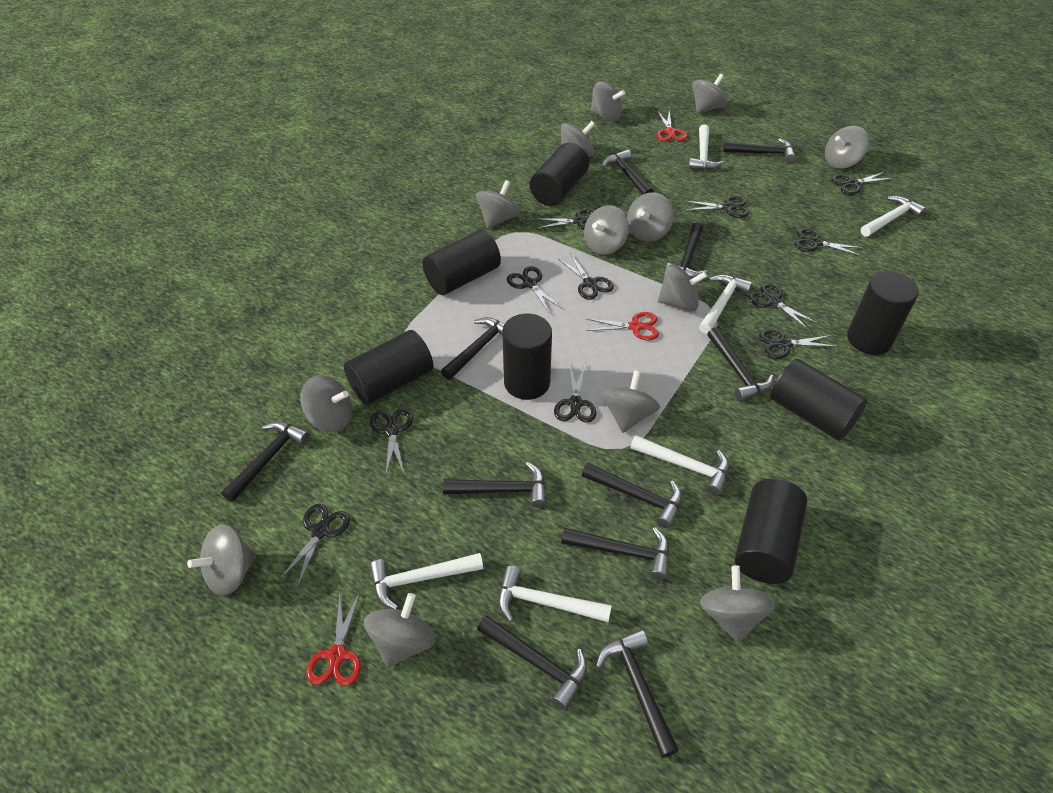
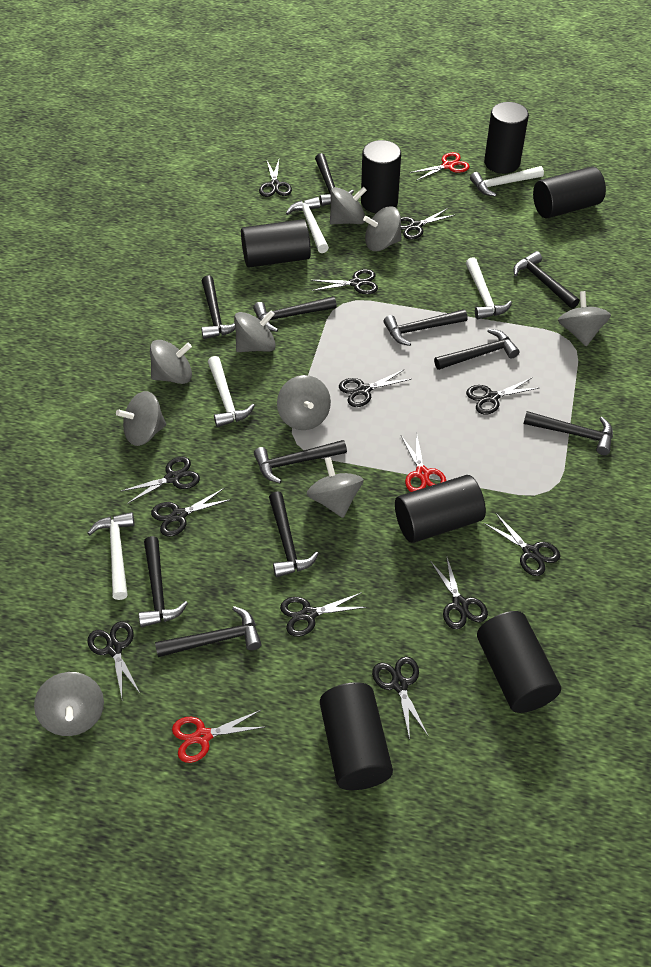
black scissors: [280,504,350,586] [370,408,413,474] [507,266,563,314] [535,209,595,230] [554,363,597,423] [559,253,614,300] [685,196,749,218] [748,283,818,330] [759,329,837,359] [794,228,863,256] [831,172,893,195] = 11 -> [87,621,140,698] [121,457,200,504] [151,488,232,537] [259,160,292,197] [280,592,367,637] [311,269,378,294] [339,369,411,407] [372,656,429,740] [401,208,455,240] [430,555,488,629] [466,378,538,415] [484,513,560,576] = 12
grey spinning top: [187,524,256,596] [300,375,352,432] [364,593,436,668] [476,180,520,228] [561,121,595,157] [584,205,629,255] [591,81,625,122] [601,370,660,433] [627,192,674,242] [658,264,707,312] [692,74,728,113] [700,565,775,643] [825,126,869,169] = 13 -> [34,672,104,736] [116,391,166,446] [150,340,192,384] [234,310,276,352] [277,375,331,430] [307,457,364,518] [330,186,367,224] [363,206,402,251] [558,291,611,346] = 9
white hammer: [370,553,483,609] [498,566,612,622] [630,435,729,496] [688,124,724,170] [699,274,753,334] [861,196,926,237] = 6 -> [87,512,135,600] [208,356,255,427] [286,197,329,253] [466,257,512,319] [470,166,544,197] = 5

